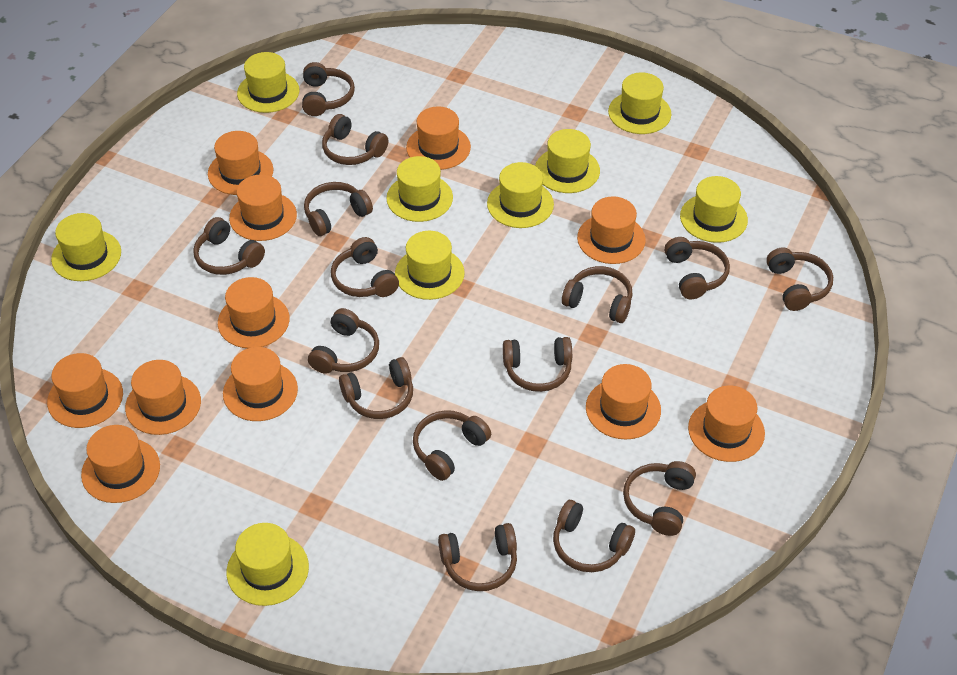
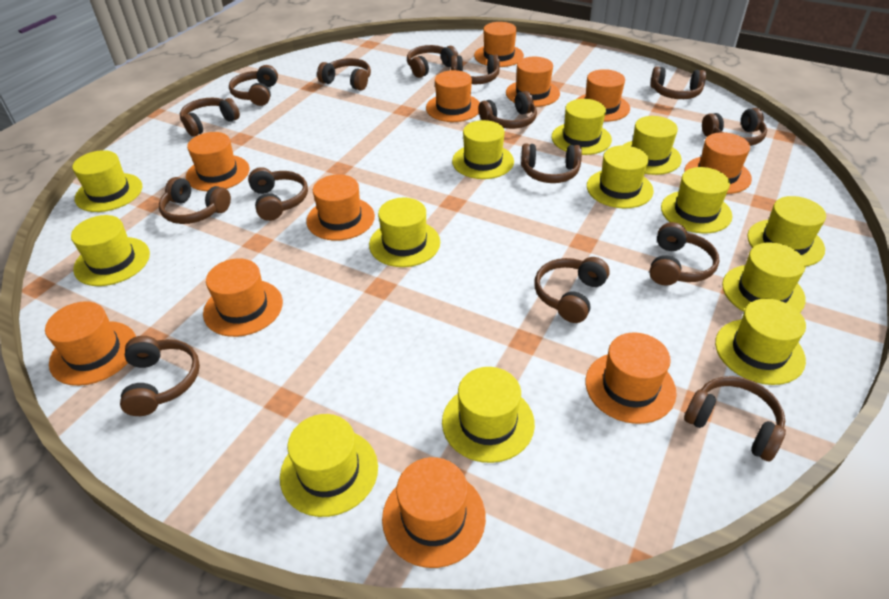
yellow hat: [51,213,121,281] [227,523,309,606] [237,52,299,113] [386,156,453,222] [395,231,465,300] [487,162,554,228] [535,129,600,193] [608,73,671,134] [680,176,748,243] = 9 -> [71,215,150,286] [72,150,142,212] [280,414,378,517] [369,198,440,267] [442,367,535,463] [452,120,514,179] [551,99,612,155] [587,145,654,208] [624,116,682,175] [661,167,732,233] [715,299,806,385] [722,242,806,312] [747,196,826,266] = 13

